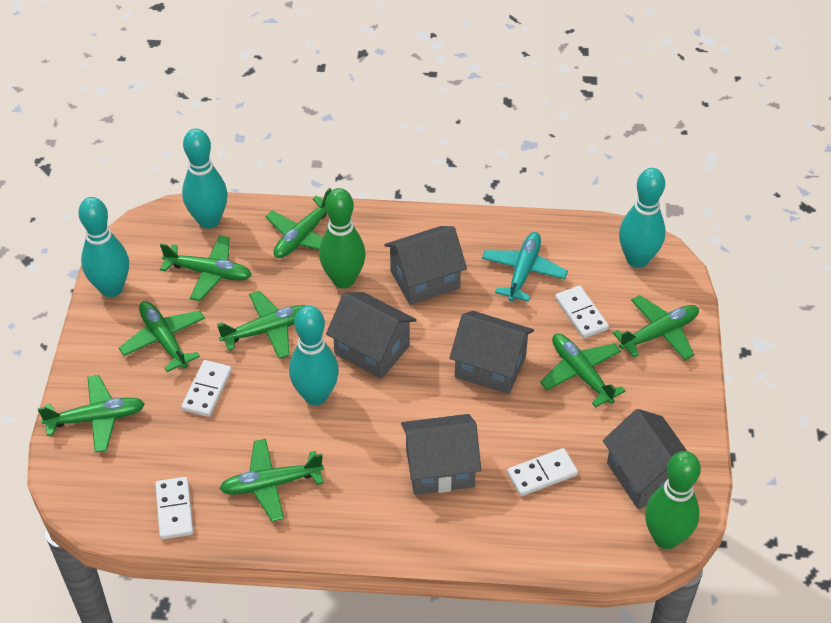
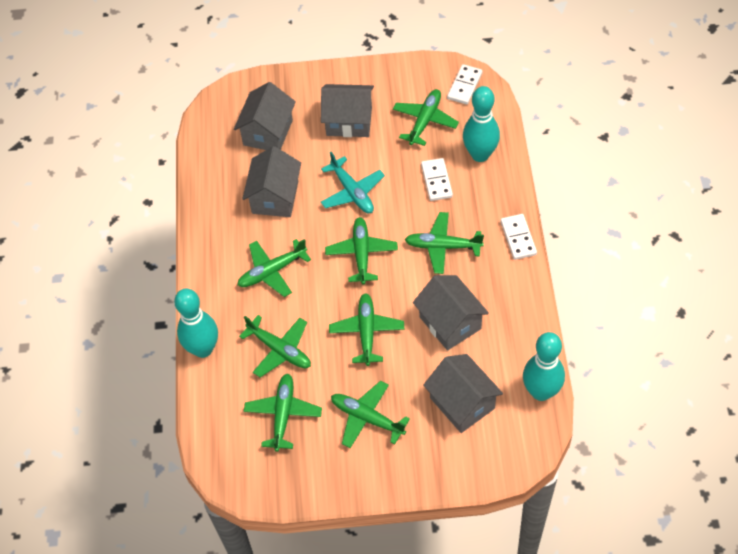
green bowling pin: [319,188,366,288] [645,451,701,549] = 2 -> none = 0
turquoise bowling pin: [78,197,129,297] [182,129,228,229] [289,306,339,405] [619,168,666,268] = 4 -> [174,288,218,358] [463,86,500,162] [523,332,565,401] = 3
white domino: [155,477,193,539] [181,360,232,417] [507,448,578,496] [555,285,609,339] = 4 -> [421,158,453,201] [447,64,482,104] [501,214,537,260] = 3

